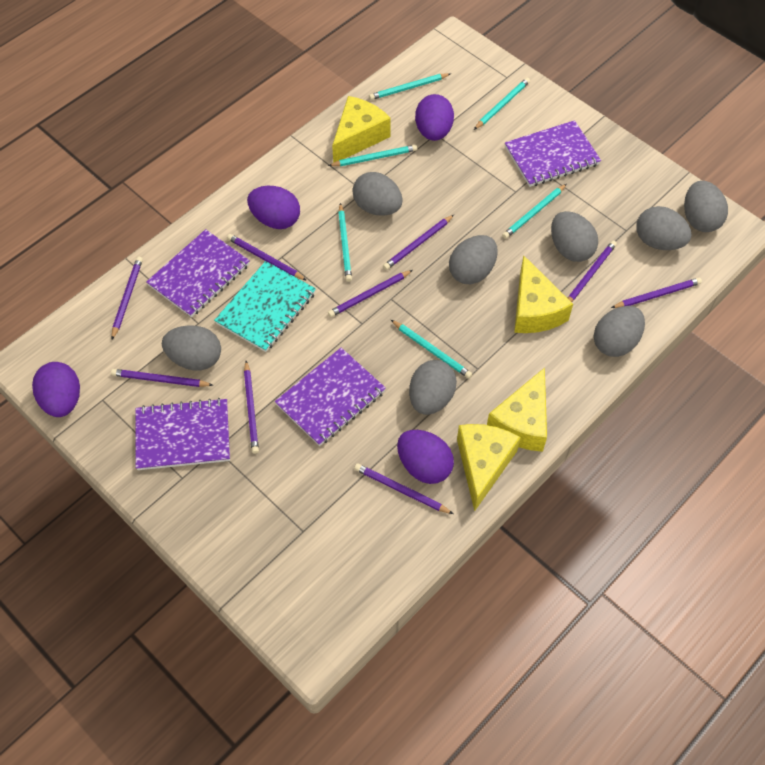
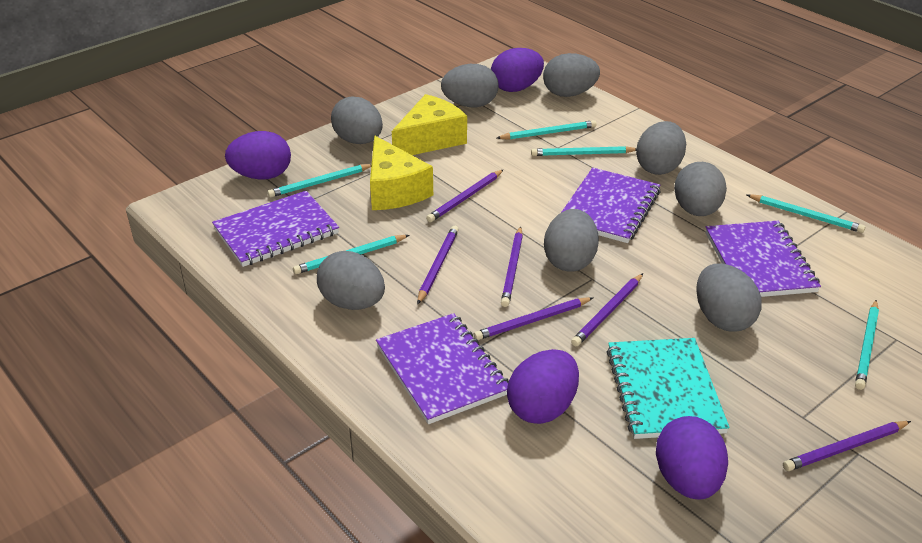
purple pencil: [111,369,213,387] [112,257,143,340] [227,234,307,281] [244,361,259,454] [328,270,413,317] [354,463,453,514] [383,215,454,270] [568,240,617,302] [611,278,702,308] = 9 -> [417,226,459,304] [426,170,503,222] [474,297,593,340] [501,226,523,307] [571,273,643,347] [783,421,911,471] = 6
yellow cheese: [332,96,391,163] [457,424,521,511] [487,368,547,452] [514,255,573,333] = 4 -> [370,136,433,210] [392,94,467,155] = 2

